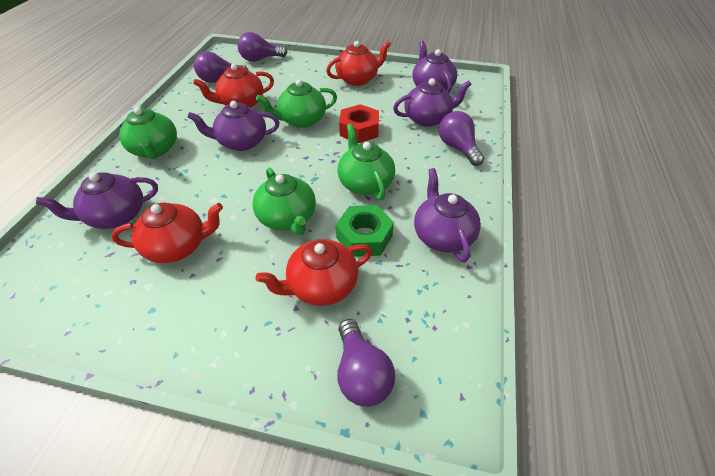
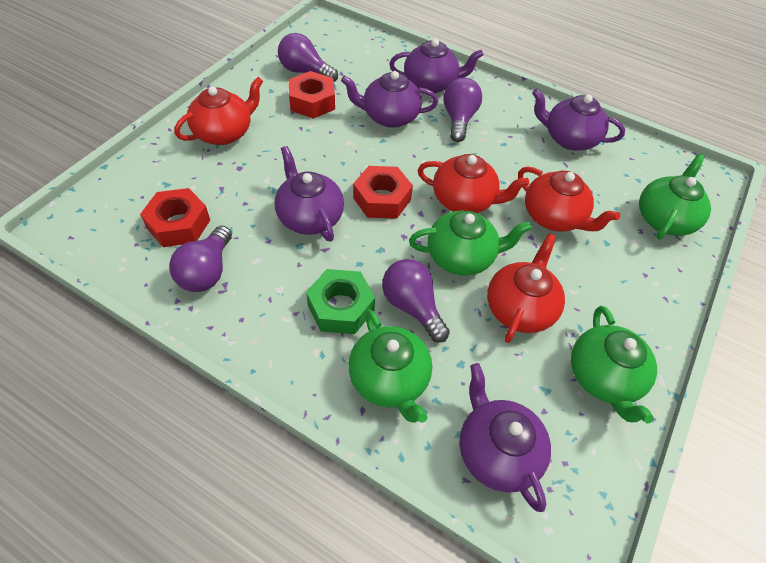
red nut: [339,104,379,143] = 1 -> [140,188,210,247] [289,71,335,119] [353,166,413,219] = 3

